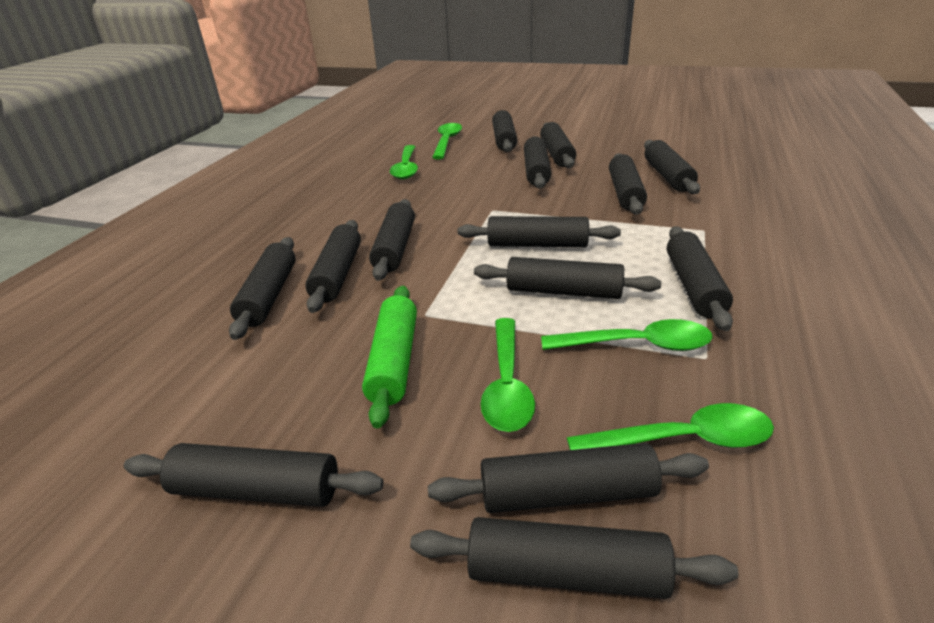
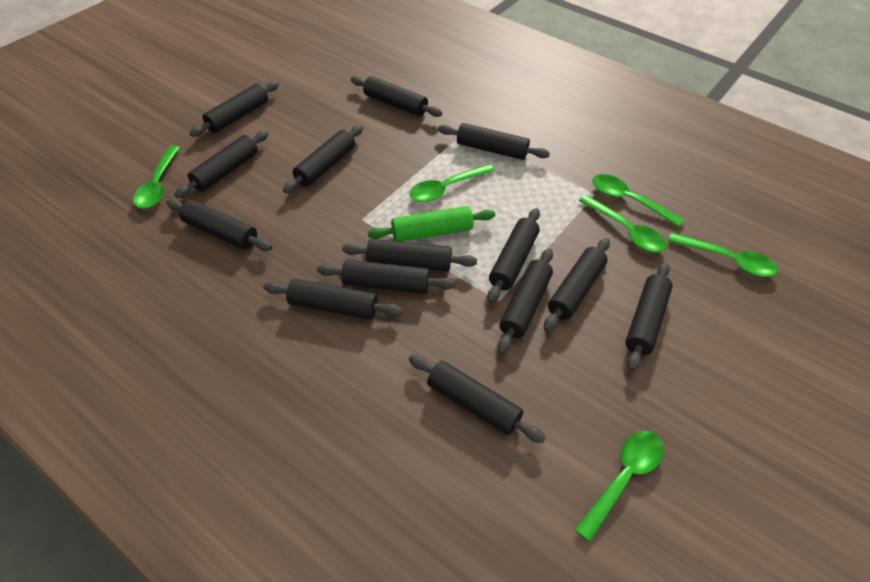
green spoon: [390,145,418,179] [432,123,462,159] [481,318,535,432] [541,319,713,351] [567,403,774,450] = 5 -> [133,146,180,209] [409,164,495,202] [575,431,664,542] [579,195,666,252] [592,174,684,227] [668,233,778,277] = 6

